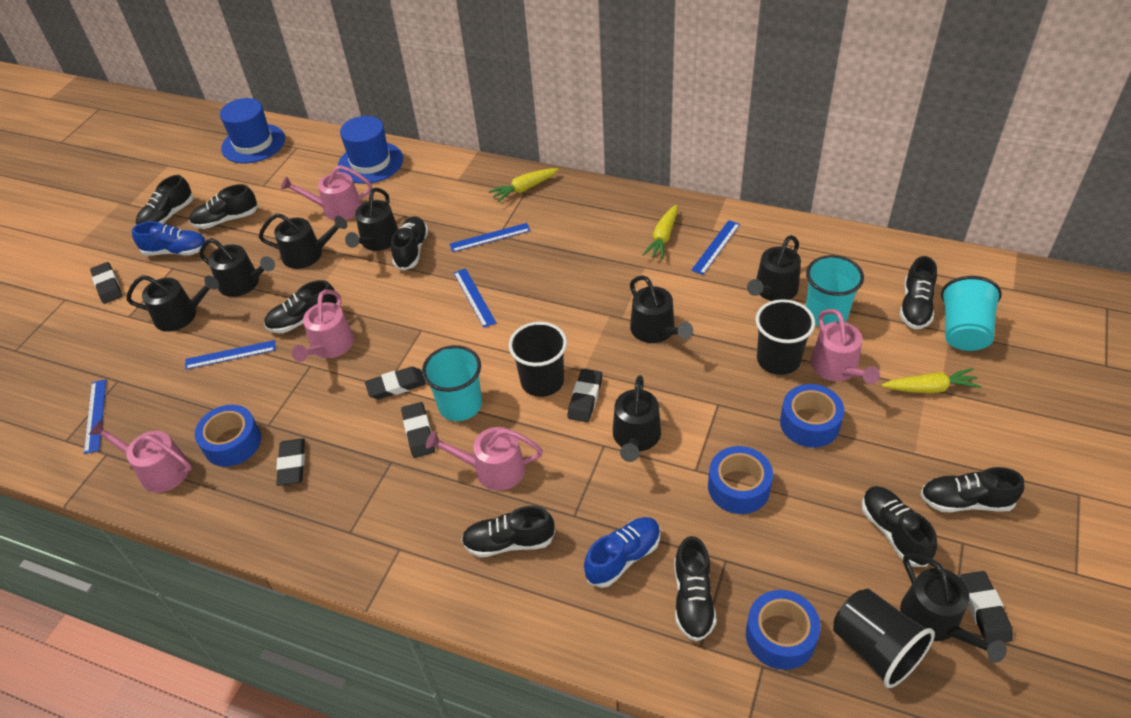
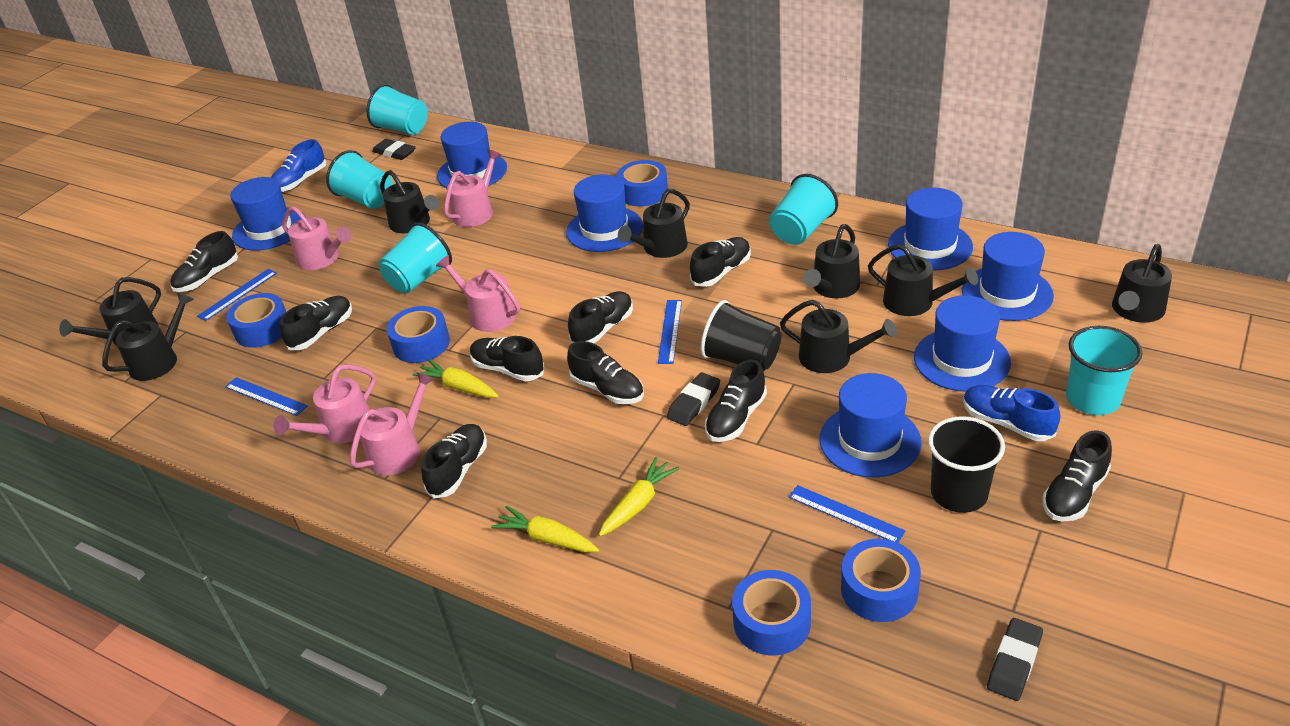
black cup: [509,322,567,397] [756,299,815,375] [833,589,935,688] = 3 -> [700,300,781,371] [928,416,1005,513] = 2
black eraser: [90,262,122,304] [276,438,305,486] [365,367,426,399] [401,402,435,458] [567,369,602,422] [960,571,1013,643] = 6 -> [372,139,416,160] [667,372,720,426] [987,618,1043,701] = 3
blue hat: [220,98,285,164] [338,116,403,184] = 2 -> [230,177,305,251] [437,121,507,188] [566,175,643,252] [819,373,921,478] [888,187,973,271] [914,295,1011,392] [962,232,1054,321] = 7
blue ruler: [84,379,106,454] [185,340,276,370] [449,223,531,252] [454,268,496,328] [691,220,740,275] = 5 -> [197,269,277,321] [225,377,308,416] [658,300,682,364] [789,485,906,543] = 4
blue tape: [195,405,261,467] [708,446,773,514] [746,590,821,670] [780,384,844,447] = 4 -> [226,293,286,348] [387,306,450,363] [617,160,668,206] [732,570,811,655] [841,539,921,622] = 5
turquoise cup: [422,345,482,421] [806,255,864,327] [941,276,1002,351] = 3 -> [326,150,393,209] [367,84,427,135] [379,222,452,293] [769,174,838,245] [1066,326,1143,415] = 5

